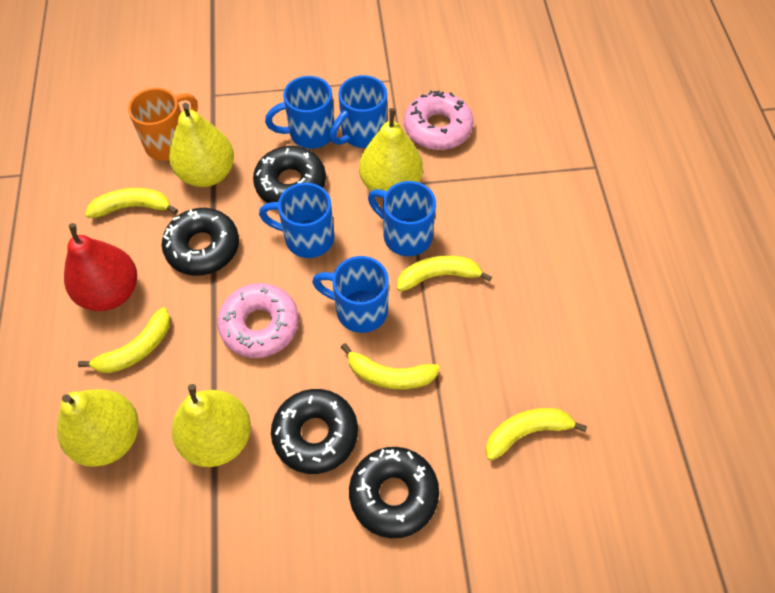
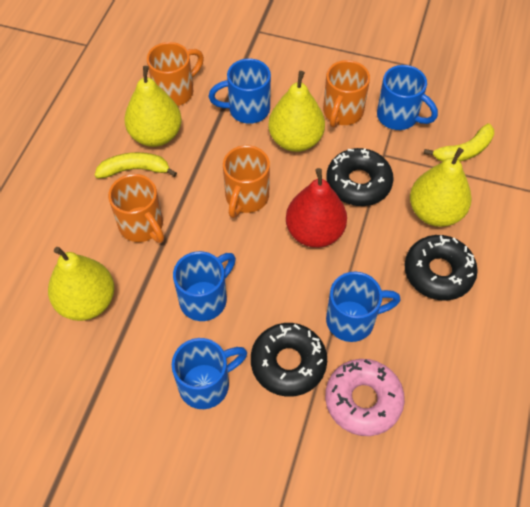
black donut: [162,208,239,276] [253,146,326,203] [271,389,358,474] [349,447,439,538] = 4 -> [251,323,327,397] [326,148,394,206] [405,235,478,301] = 3
orange mug: [128,88,198,161] = 1 -> [108,174,164,243] [147,42,204,106] [223,145,270,218] [323,60,370,128] = 4
pink donut: [217,283,299,358] [404,90,474,150] = 2 -> [325,359,405,436] = 1
yellow banana: [78,307,170,373] [85,188,178,218] [341,343,440,390] [397,255,492,292] [485,408,587,461] = 5 -> [95,152,177,178] [424,123,494,162] = 2

